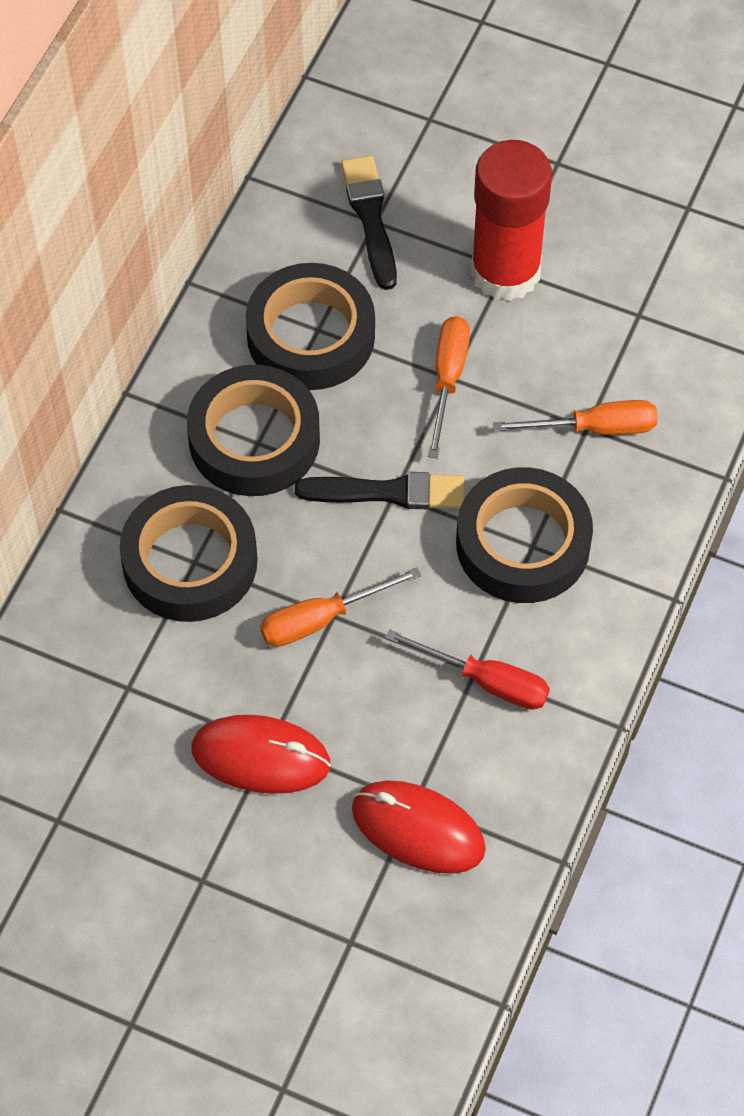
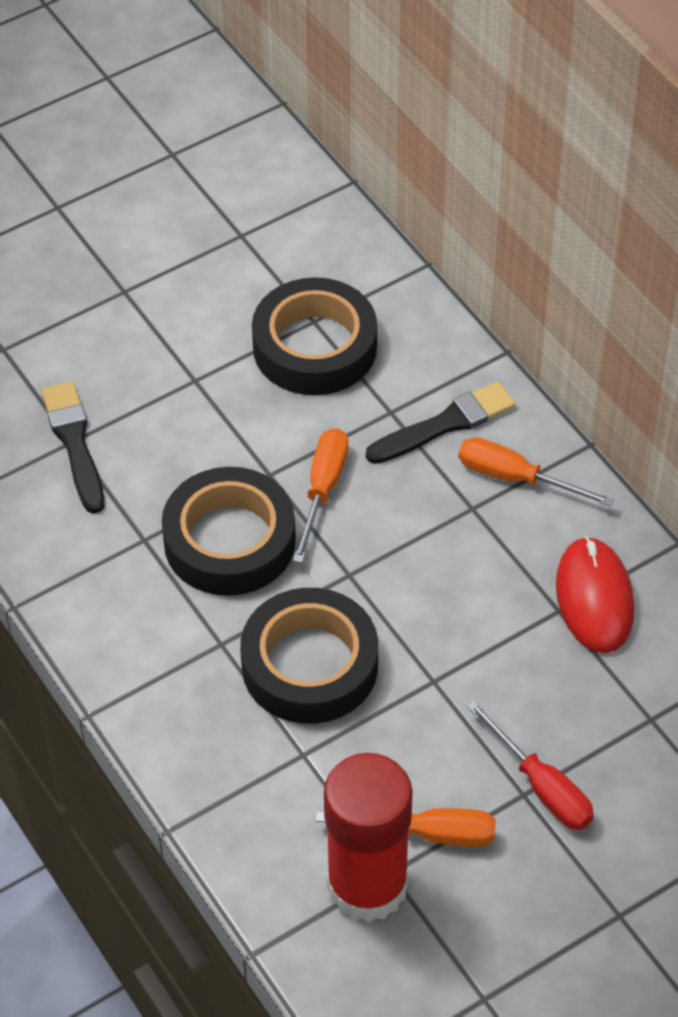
black tape: [120,485,258,622] [187,365,320,496] [245,263,375,390] [456,467,593,603] = 4 -> [162,467,296,596] [240,588,378,724] [252,277,377,395] = 3
red mouse: [191,715,331,794] [352,781,486,874] = 2 -> [556,536,635,653] = 1

